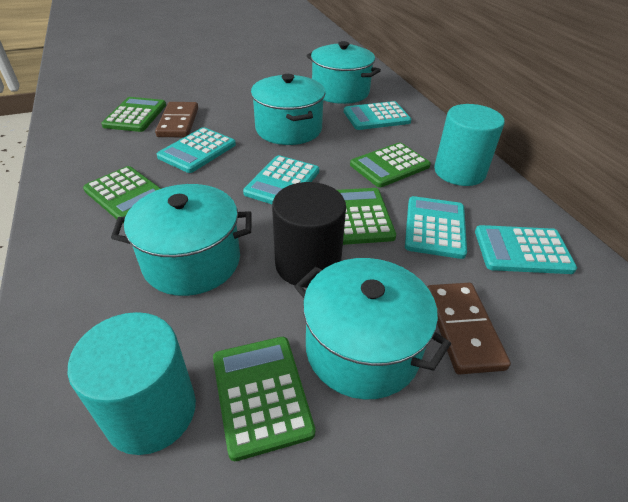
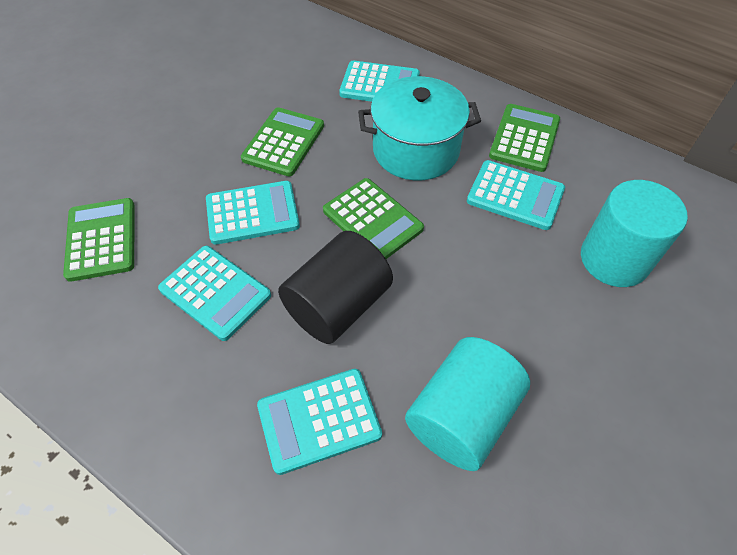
brown domino: [155,102,198,137] [427,283,511,375] = 2 -> none = 0
green calculator: [83,166,161,223] [101,97,166,132] [213,337,315,461] [337,188,396,245] [350,142,431,187] = 5 -> [63,198,134,282] [241,107,324,176] [323,178,424,259] [489,104,560,172] = 4
turquoise pot: [111,184,252,296] [251,74,325,145] [294,258,451,399] [306,41,381,104] = 4 -> [358,76,481,180] = 1

